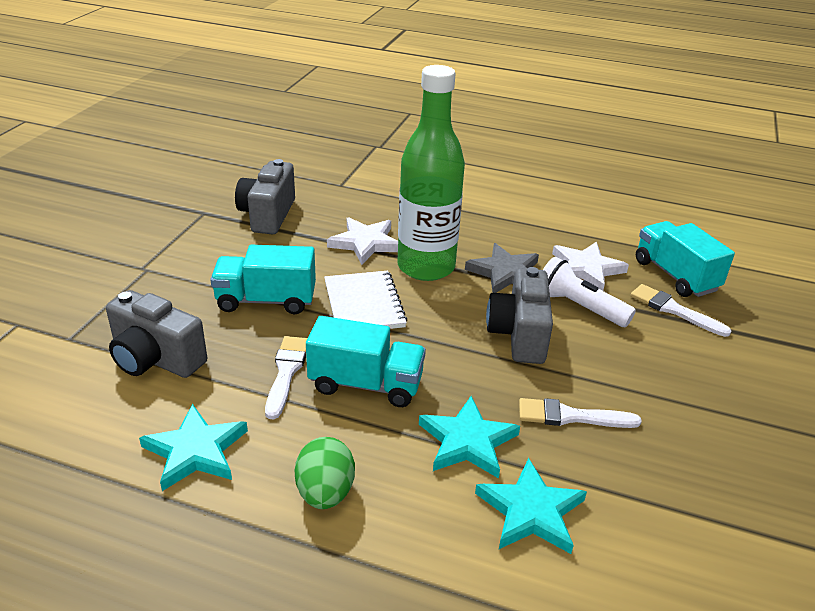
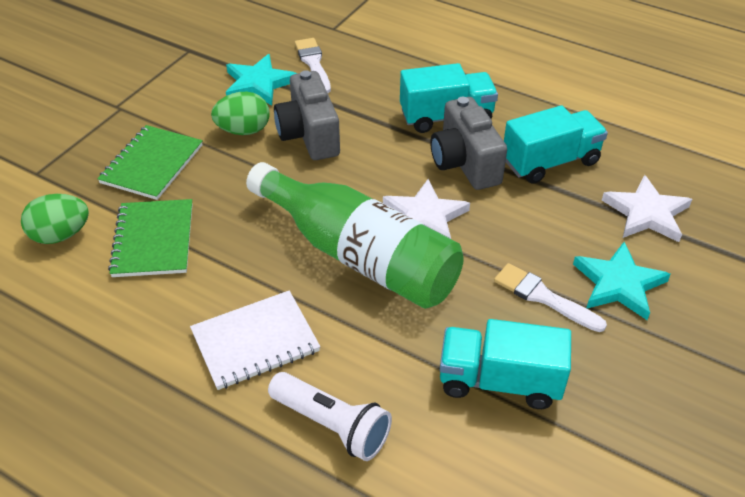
green egg: [295,437,355,509] = 1 -> [21,194,89,244] [211,92,270,135] = 2
green notebook: none = 0 -> [97,125,203,200] [108,199,193,277] = 2
grey camera: [106,290,207,378] [235,159,295,234] [486,267,553,364] = 3 -> [274,70,340,160] [431,97,507,190] = 2
grey star: [465,243,539,293] = 1 -> none = 0
turquoise star: [139,404,248,491] [419,396,520,479] [475,458,587,554] = 3 -> [226,54,297,106] [573,242,671,320] = 2
white brush: [265,336,308,419] [519,398,642,428] [630,284,731,337] = 3 -> [295,38,331,93] [494,263,607,332] = 2

